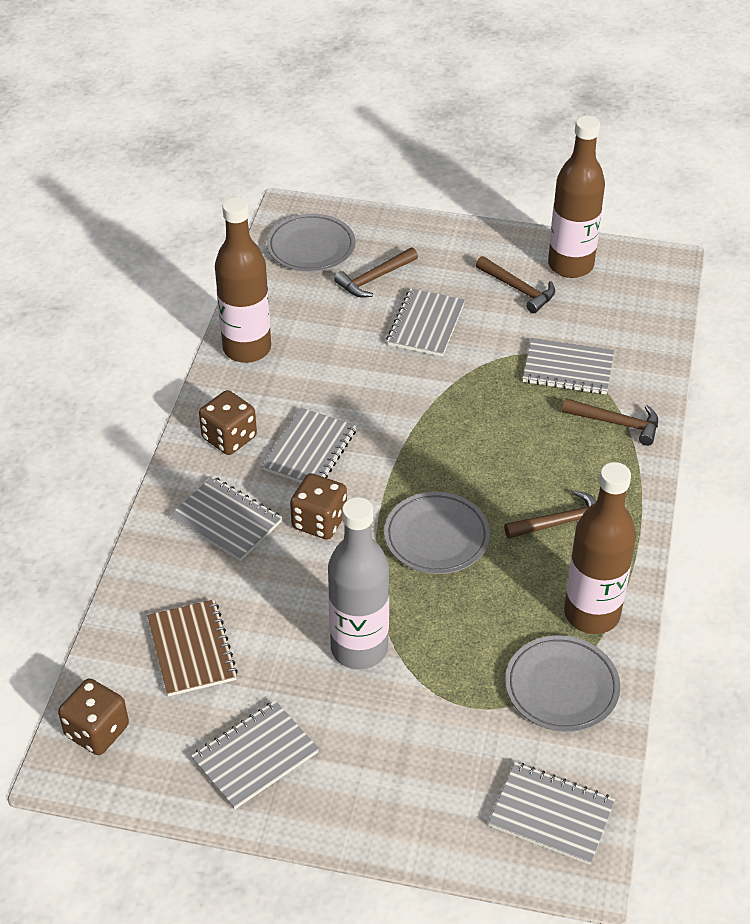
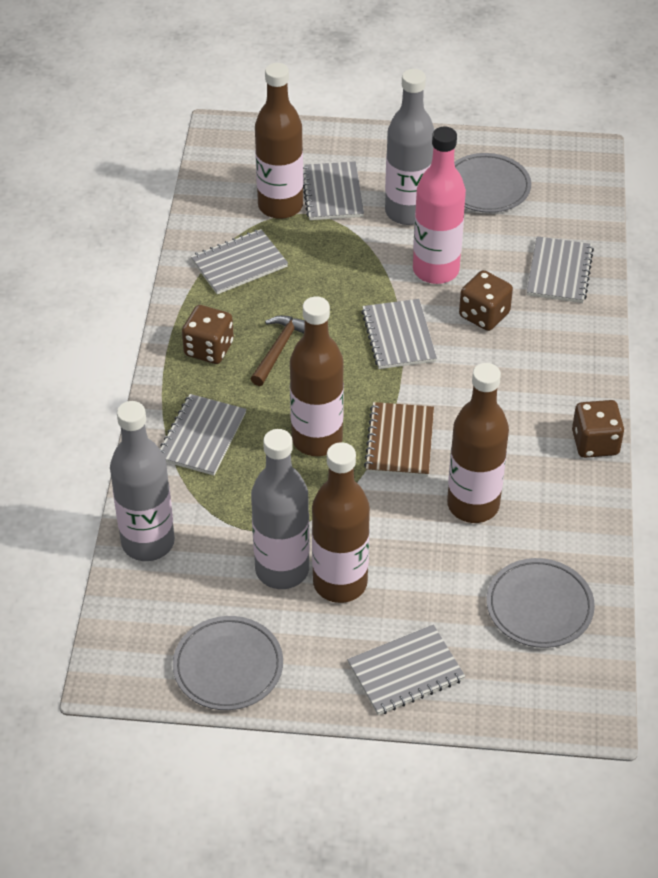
brown bottle: [215,197,271,363] [548,116,605,278] [564,462,636,634] = 3 -> [255,63,303,219] [290,296,344,456] [312,442,370,603] [447,363,509,523] = 4
brown hammer: [334,247,418,298] [476,256,555,313] [504,491,597,539] [562,398,658,446] = 4 -> [251,315,305,386] = 1
grey bottle: [328,497,389,669] = 1 -> [110,401,175,561] [251,429,310,589] [385,69,434,225] = 3
pink bottle: none = 0 -> [413,127,466,284] = 1

